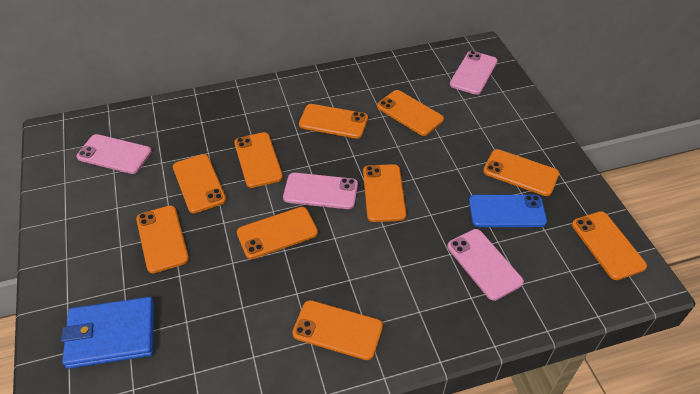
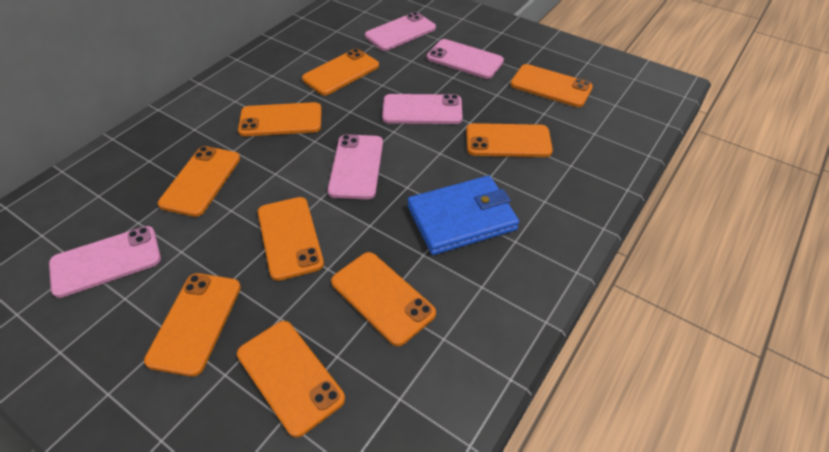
blue phone: [469,195,547,227] = 1 -> none = 0
orange phone: [136,205,189,273] [173,154,226,213] [234,132,283,188] [237,207,318,259] [292,300,383,360] [299,104,368,139] [363,164,406,222] [377,90,444,136] [483,149,559,196] [572,211,647,280] = 10 -> [144,273,241,377] [158,146,240,217] [237,321,345,437] [238,102,322,136] [258,197,324,281] [302,49,379,95] [331,252,436,346] [466,123,553,157] [510,64,593,107] = 9
pink phone: [76,134,152,174] [283,173,358,209] [447,229,524,301] [450,51,498,95] = 4 -> [49,226,161,298] [328,134,383,199] [365,12,436,51] [382,94,463,124] [427,39,504,79] = 5

